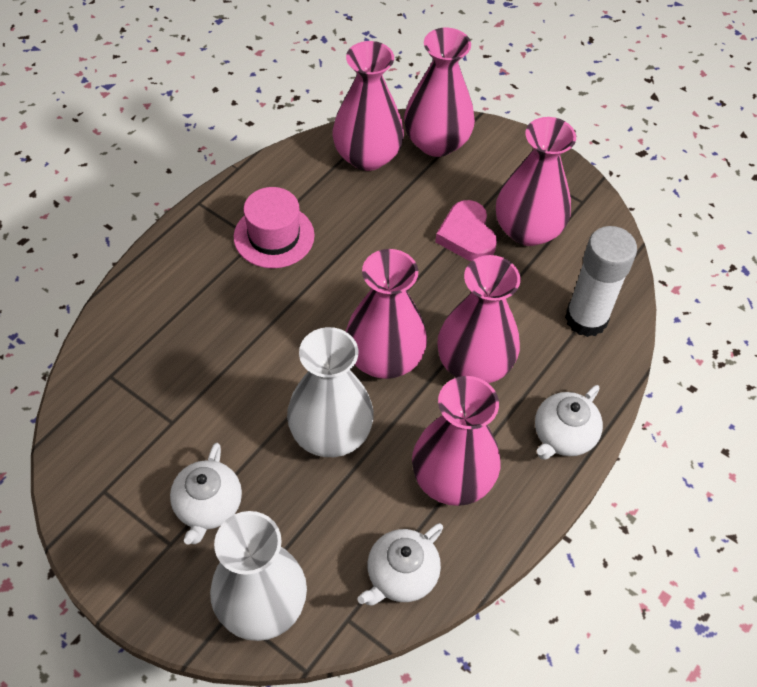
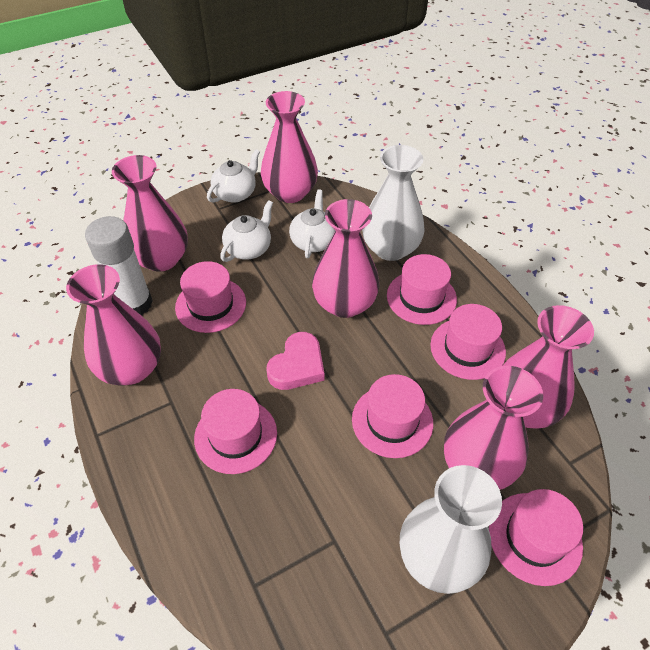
pink hat: [234,187,315,268] = 1 -> [175,261,246,333] [194,389,277,474] [352,374,433,458] [387,254,457,325] [430,304,506,380] [489,489,583,586] = 6

